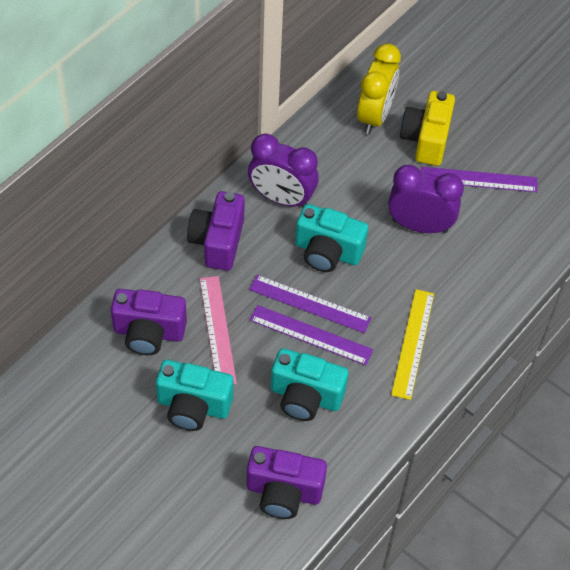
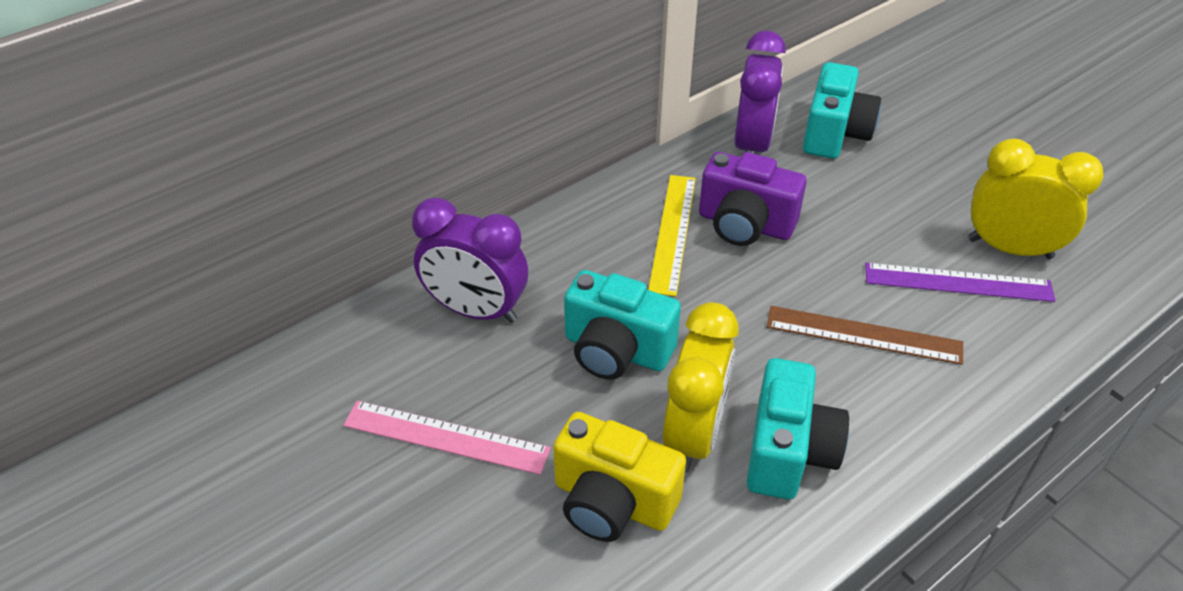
brown ruler: none = 0 -> [767,306,963,365] = 1
purple camera: [111,289,187,355] [187,191,245,271] [246,446,327,519] = 3 -> [699,152,807,246] = 1
purple ruler: [249,275,371,333] [250,305,373,365] [421,167,538,192] = 3 -> [865,263,1055,302] = 1
yellow clock: [357,43,401,134] = 1 -> [663,302,738,473] [968,138,1104,259] = 2

